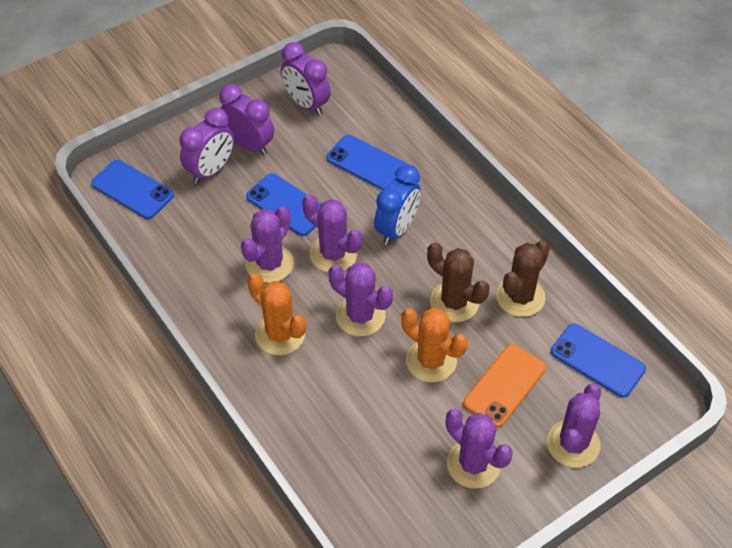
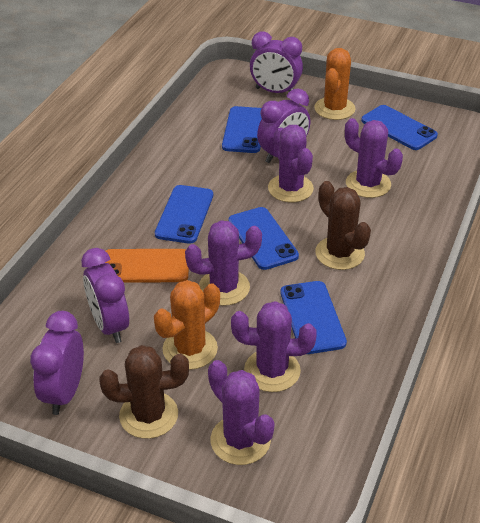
blue clock: [374,164,421,245] = 1 -> none = 0
blue phone: [91,160,174,219] [246,173,321,236] [327,135,407,190] [551,324,646,397] = 4 -> [155,185,213,244] [222,106,262,153] [229,207,299,270] [281,281,347,354] [361,105,438,150] = 5
purple clock: [179,108,234,184] [219,84,274,155] [281,42,331,116] = 3 -> [30,311,84,415] [81,248,129,343] [250,32,303,93] [257,89,310,163] = 4

